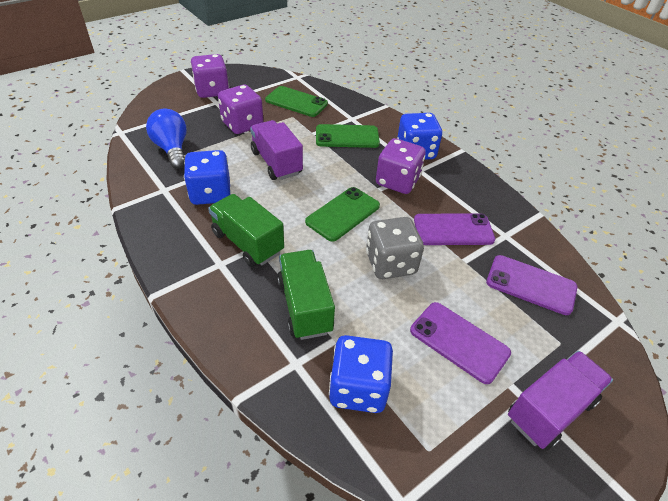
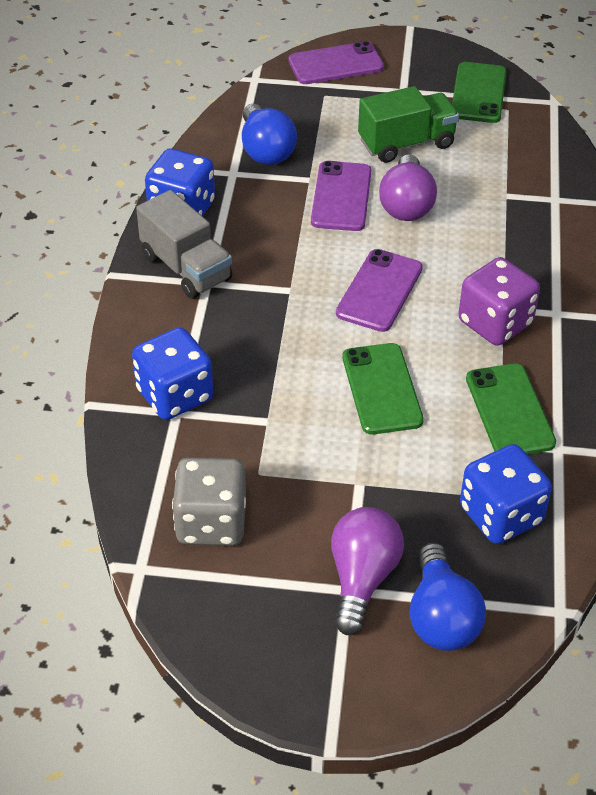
blue light bulb: [146,108,186,169] = 1 -> [242,104,297,165] [410,543,486,651] = 2
green truck: [208,194,284,267] [277,250,335,340] = 2 -> [358,86,459,163] = 1
grey truck: none = 0 -> [136,190,232,299] = 1
purple dice: [191,54,229,98] [218,85,264,134] [376,138,426,194] = 3 -> [458,257,540,346] = 1
purple light bulb: none = 0 -> [331,507,404,635] [379,154,437,221] = 2
purple truck: [250,120,303,180] [508,351,613,450] = 2 -> none = 0

